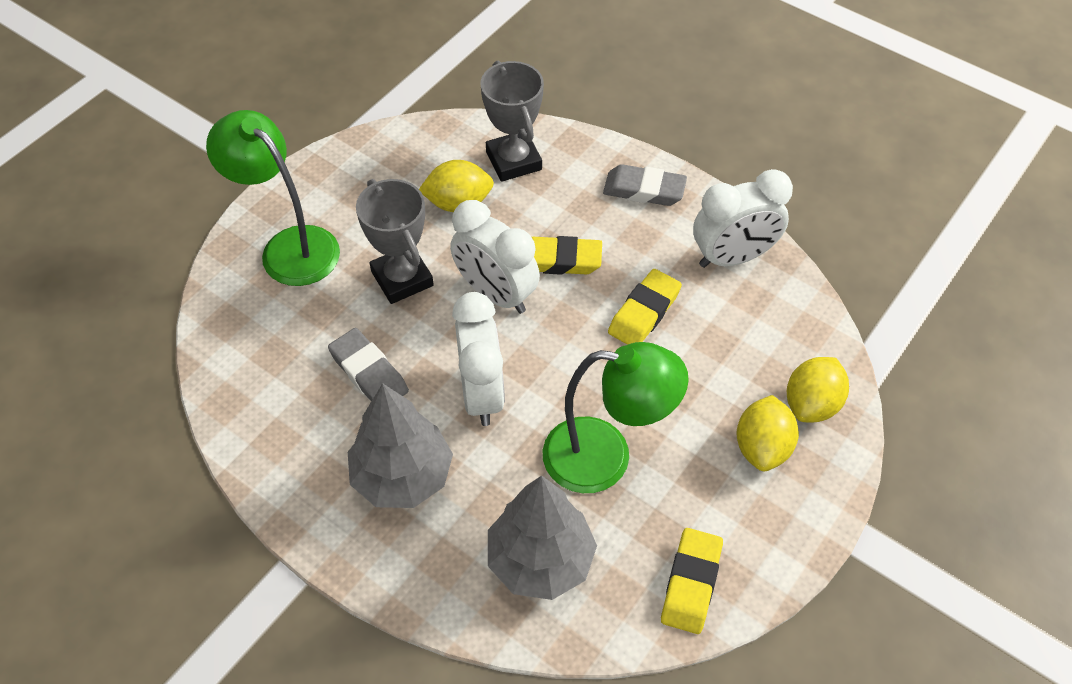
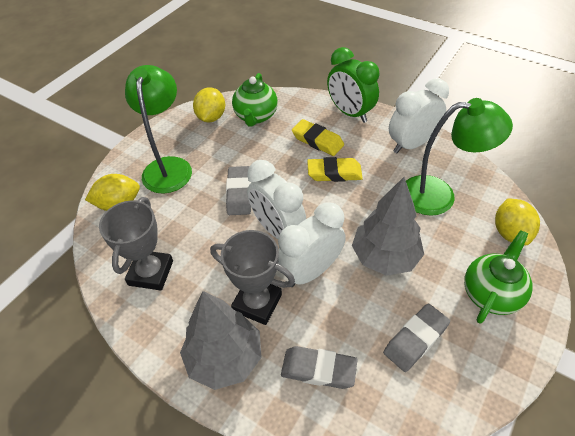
green clock: none = 0 -> [327,47,380,123] = 1
green teapot: none = 0 -> [232,73,278,127] [464,230,533,324] = 2
grey eraser: [328,328,409,401] [603,164,687,206] = 2 -> [226,166,251,215] [281,346,357,389] [383,304,450,372] = 3
yellow eraser: [532,236,602,275] [608,269,682,345] [661,528,723,634] = 3 -> [292,119,344,156] [307,157,363,182] = 2

